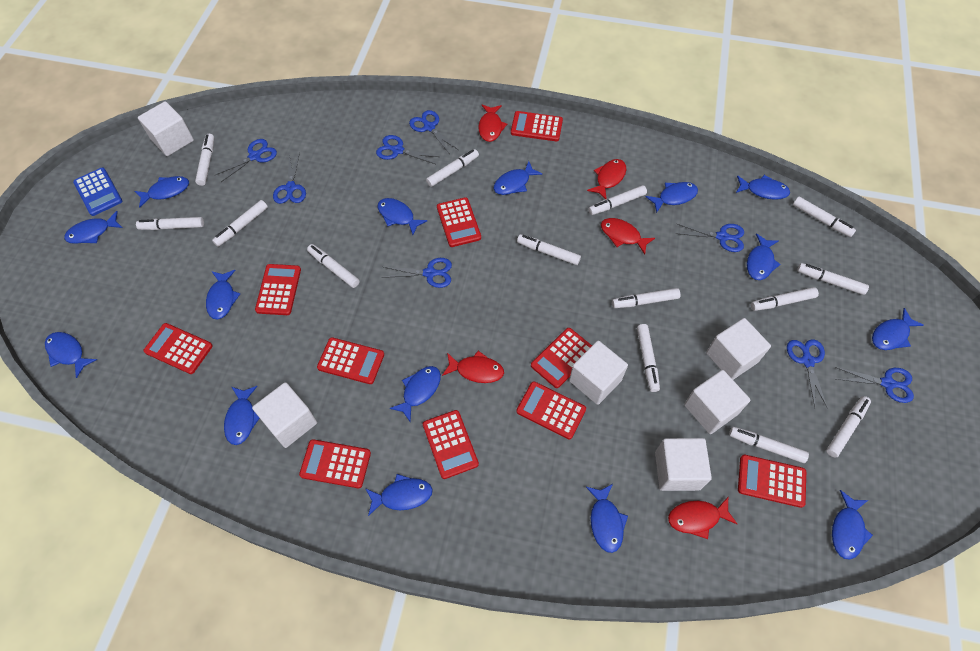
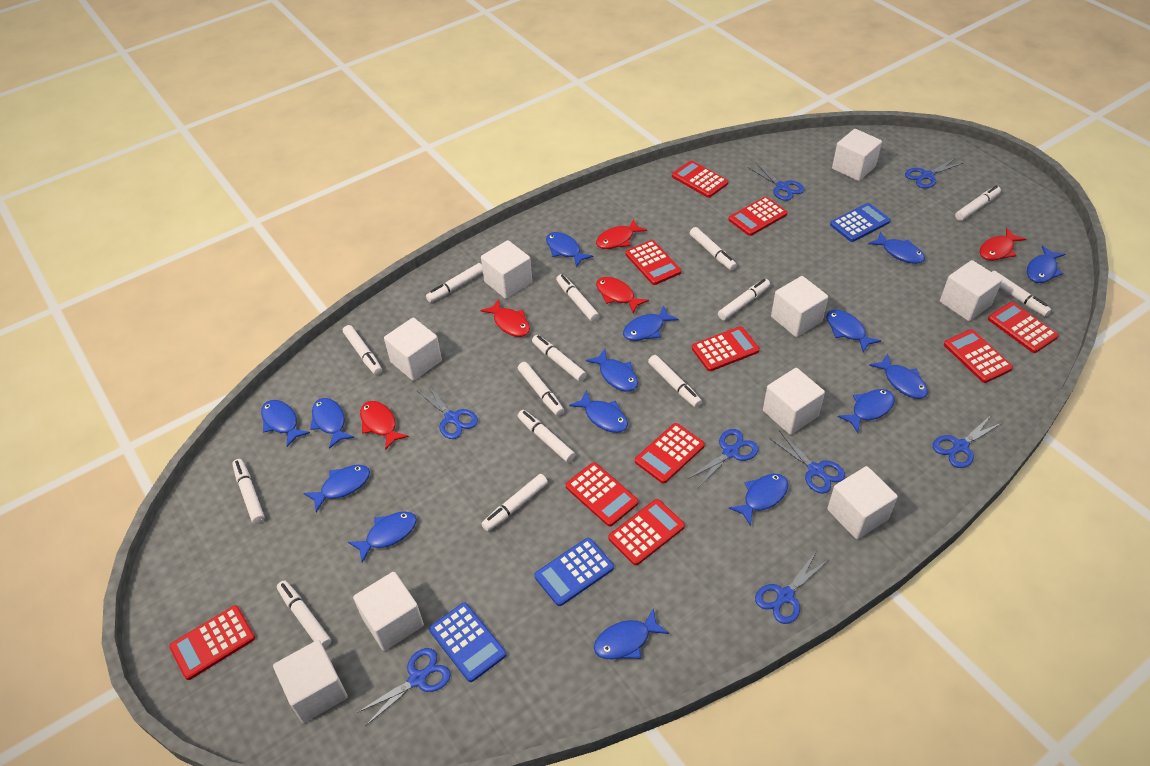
blue calculator: [73,168,122,216] = 1 -> [429,602,506,682] [534,538,614,606] [830,203,891,242] = 3
white cube: [138,101,194,156] [252,382,317,448] [569,341,628,405] [655,438,712,491] [684,370,750,434] [706,318,771,380] = 6 -> [273,640,348,723] [353,572,424,651] [384,318,442,381] [481,240,532,299] [763,368,825,435] [771,276,828,337] [827,466,898,539] [832,129,882,181] [940,260,1002,321] = 9

